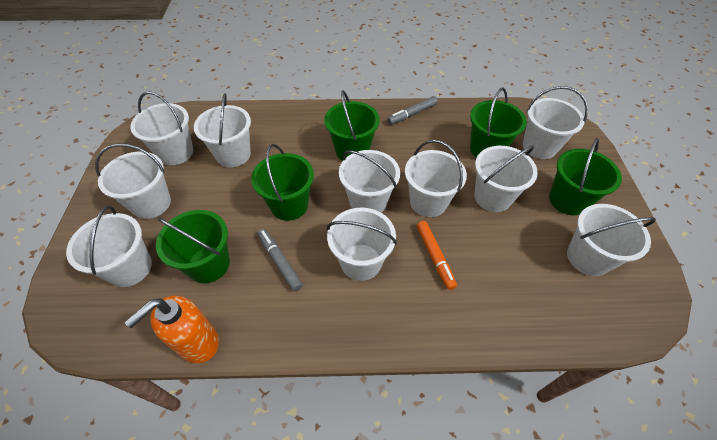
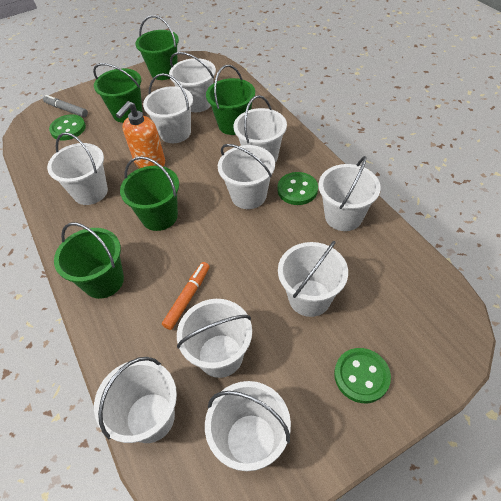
green button: none = 0 -> [49,114,86,140] [277,172,318,205] [334,348,391,403] = 3
grey marker: [258,229,303,292] [387,96,438,125] = 2 -> [43,95,88,117] = 1

